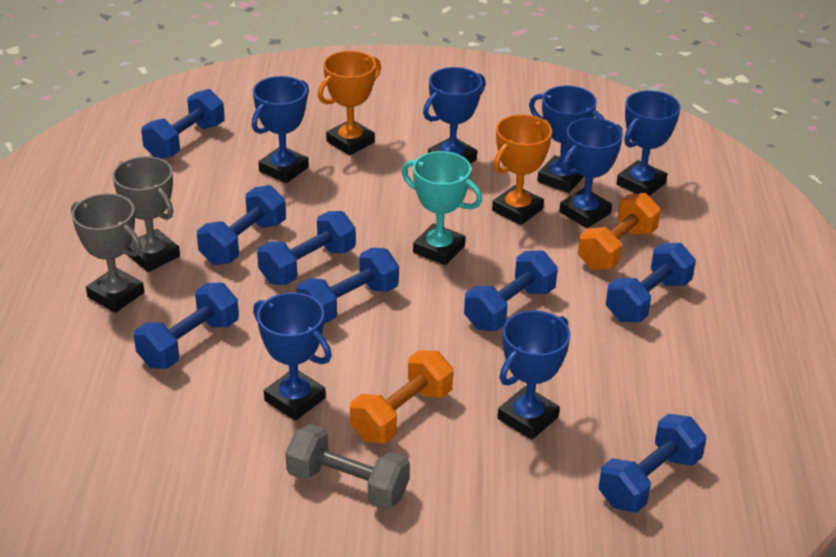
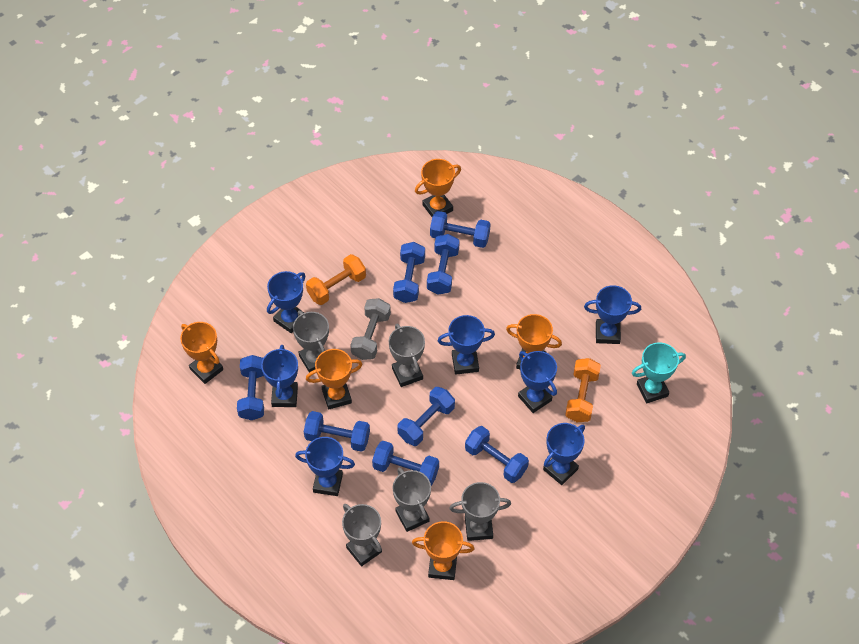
grey trophy: [71,193,144,313] [113,156,180,272] = 2 -> [293,311,329,372] [342,504,382,566] [389,324,425,387] [393,467,431,532] [449,482,511,541] = 5
orange trophy: [318,51,381,155] [492,114,552,225] = 2 -> [180,322,223,384] [306,349,363,409] [412,521,475,580] [415,159,461,217] [506,314,562,369] = 5

